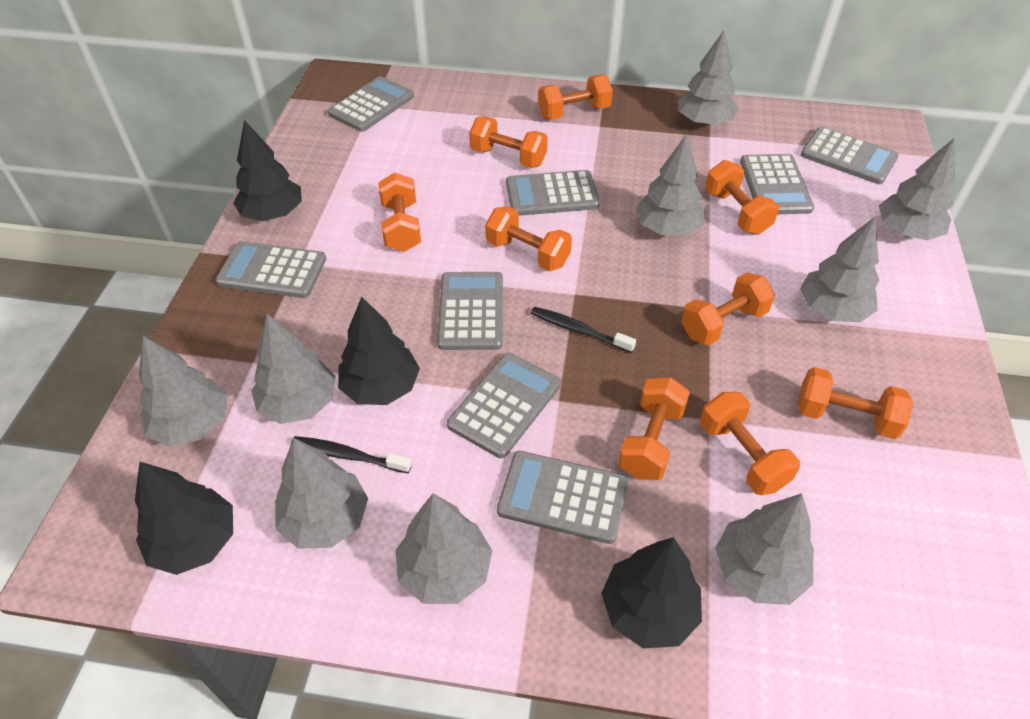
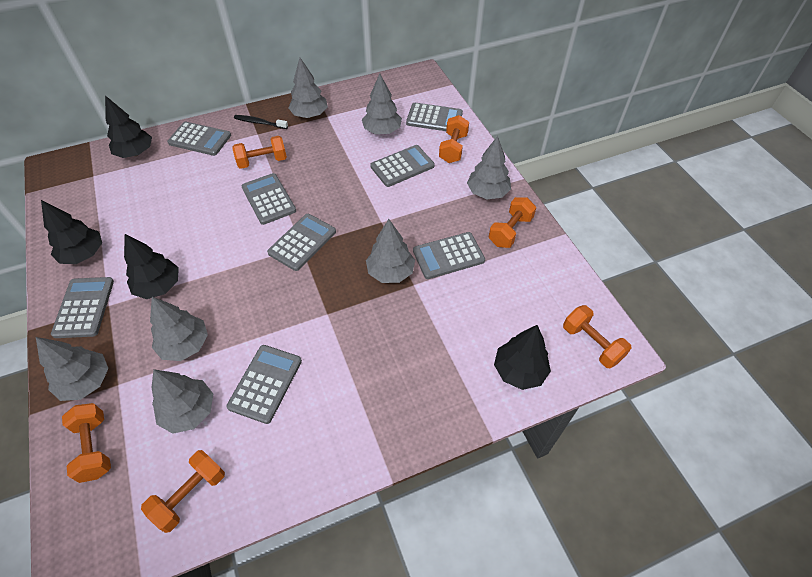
black toothbrush: [291,436,412,474] [531,307,636,353] = 2 -> [234,115,288,129] = 1
grey tree: [139,336,228,447] [251,314,336,424] [275,438,368,549] [395,493,492,604] [636,135,704,236] [678,30,738,126] [715,493,814,605] [800,217,879,322] [879,138,955,240] = 9 -> [36,337,108,401] [150,297,208,361] [152,369,213,434] [288,58,328,118] [362,74,402,134] [366,219,415,283] [467,136,511,199] = 7
orange dumbbell: [378,173,421,252] [469,116,548,168] [485,206,572,271] [538,75,613,120] [618,377,690,480] [681,272,775,346] [700,392,800,495] [705,160,779,235] [798,367,913,439] = 9 -> [62,403,111,483] [141,450,225,533] [232,136,287,169] [439,115,469,163] [489,197,536,248] [563,305,631,368] = 6

